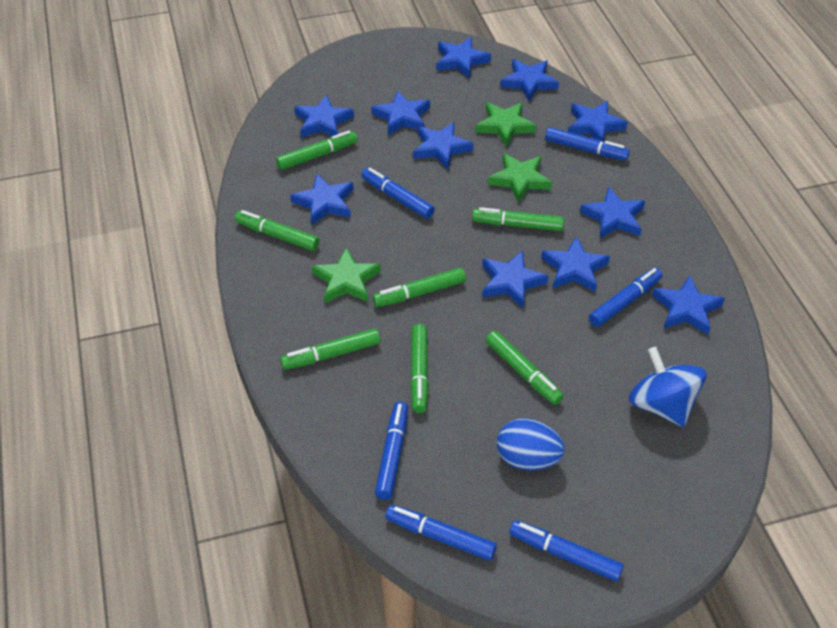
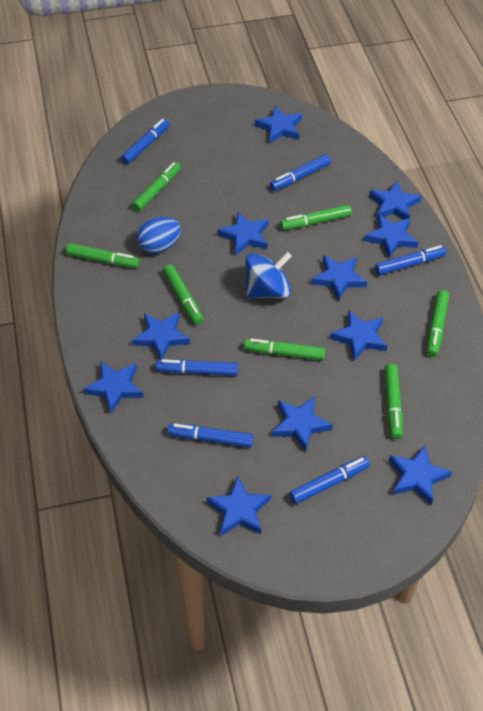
green star: [312,247,381,303] [475,102,536,147] [488,153,552,202] = 3 -> none = 0

